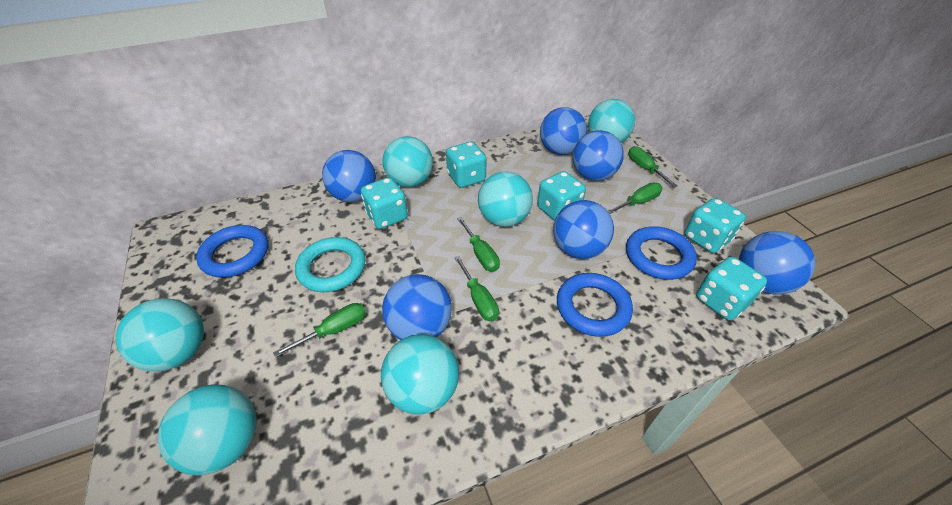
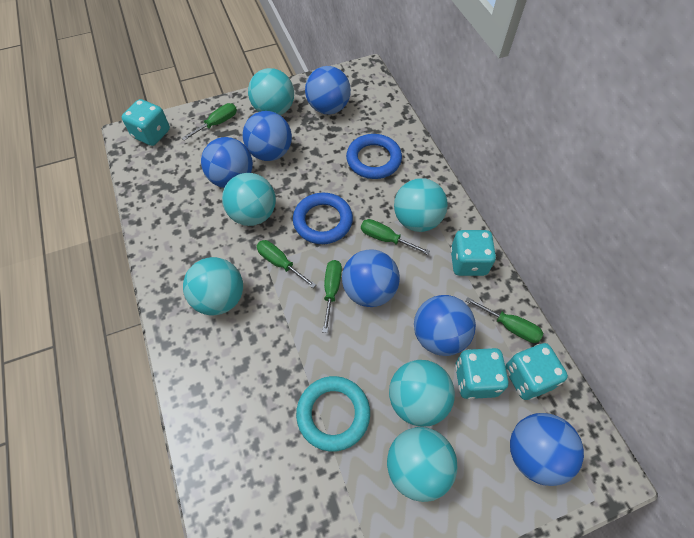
blue ring: [196,225,268,278] [557,273,633,337] [626,226,697,280] = 3 -> [293,193,353,244] [346,134,402,179] = 2
turquoise dice: [361,177,408,229] [446,142,486,188] [537,171,586,221] [685,198,746,253] [696,257,767,320] = 5 -> [122,99,170,146] [450,230,496,276] [455,348,508,399] [505,343,568,400] = 4

